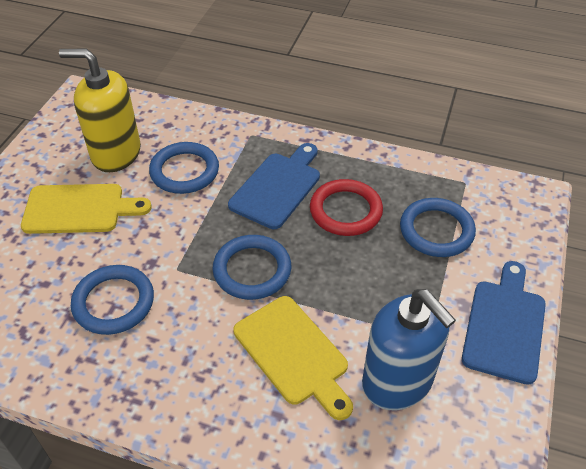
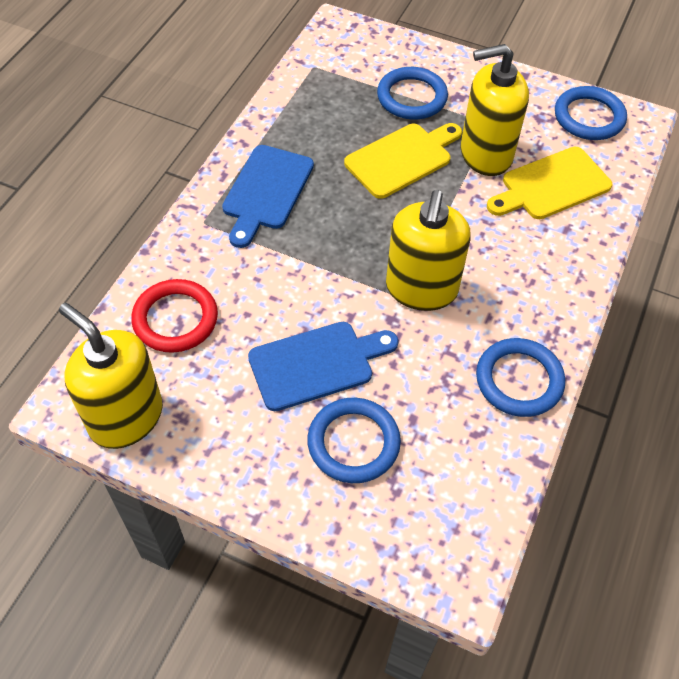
blue soap dispenser: [362,289,456,410] = 1 -> none = 0
yellow soap dispenser: [59,49,141,172] = 1 -> [59,303,163,449] [386,190,471,311] [461,44,529,176] = 3

